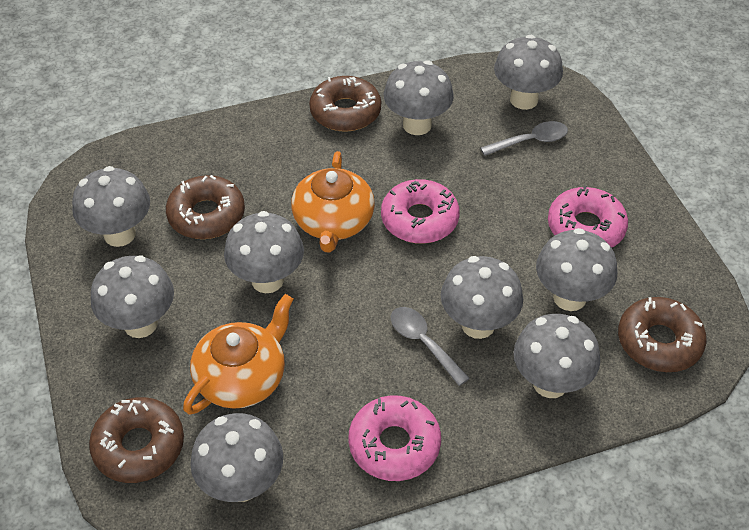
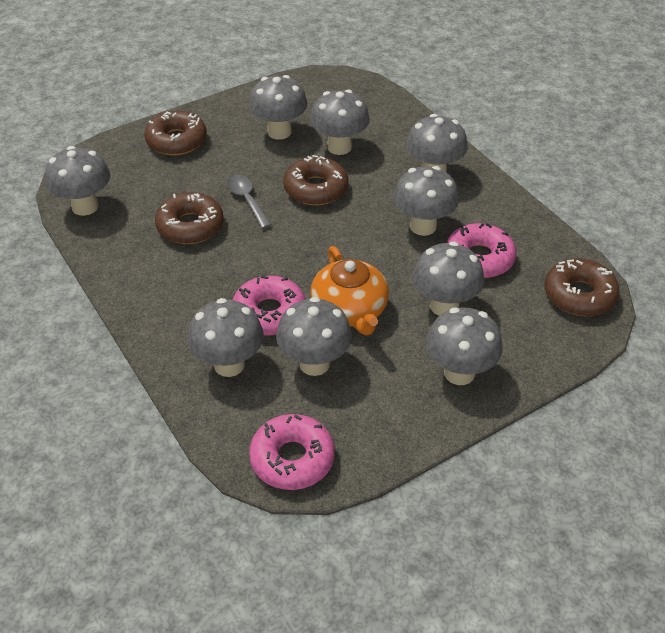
grey spoon: [391,307,470,386] [480,121,568,156] = 2 -> [227,175,272,229] = 1
orange teapot: [183,294,294,415] [291,151,375,252] = 2 -> [310,246,389,335] = 1

